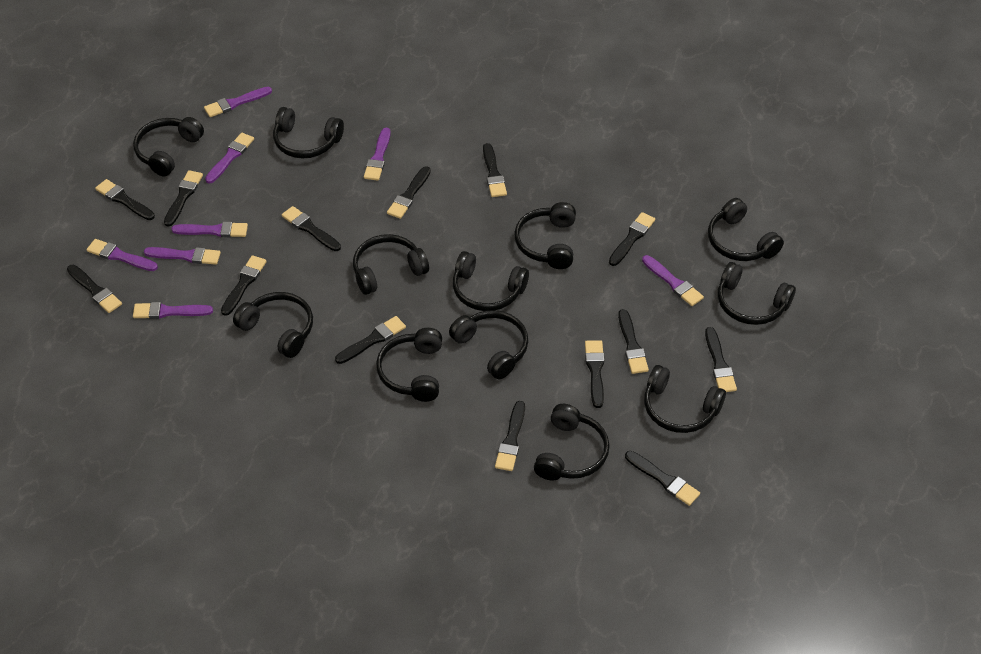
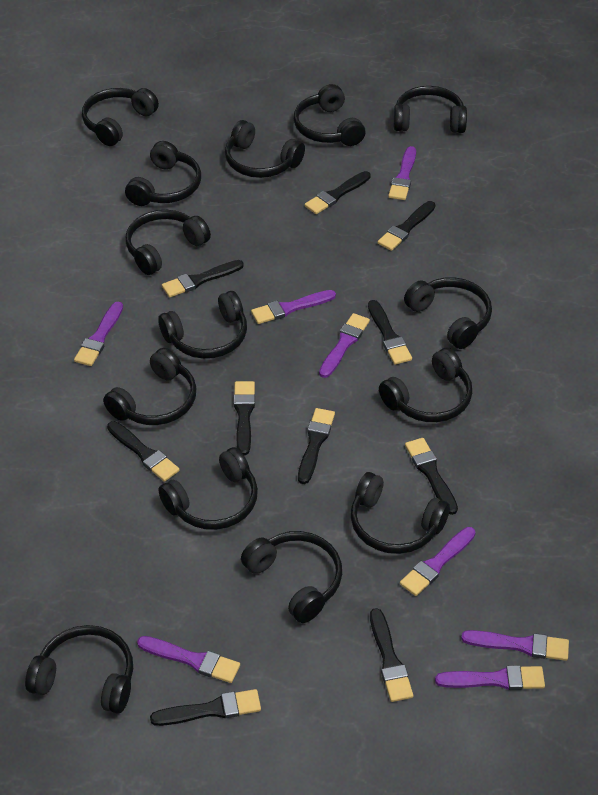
black brush: [67,265,122,313] [95,179,155,220] [164,170,203,227] [221,255,267,316] [282,206,341,251] [335,316,406,364] [387,166,431,219] [483,143,507,197] [495,401,525,471] [585,340,604,408] [609,212,655,266] [618,309,649,374] [625,451,700,506] [705,327,737,392] = 14 -> [107,421,180,482] [150,689,261,726] [162,260,244,297] [234,381,255,455] [298,408,335,484] [305,171,371,214] [368,300,412,365] [370,608,413,702] [377,201,435,251] [405,438,458,515] = 10
black headphones: [133,117,204,177] [233,292,313,358] [273,107,344,158] [353,234,429,295] [376,328,442,402] [449,310,528,379] [453,251,529,311] [514,202,576,269] [534,404,610,481] [644,365,726,433] [708,198,784,261] [718,262,796,325] = 12 -> [25,625,133,714] [82,88,159,146] [103,348,196,425] [125,141,201,206] [126,210,211,275] [158,291,247,359] [158,447,258,530] [225,120,305,178] [241,531,342,623] [294,84,365,146] [351,472,450,554] [379,348,472,422] [394,86,467,133] [404,277,492,349] = 14

